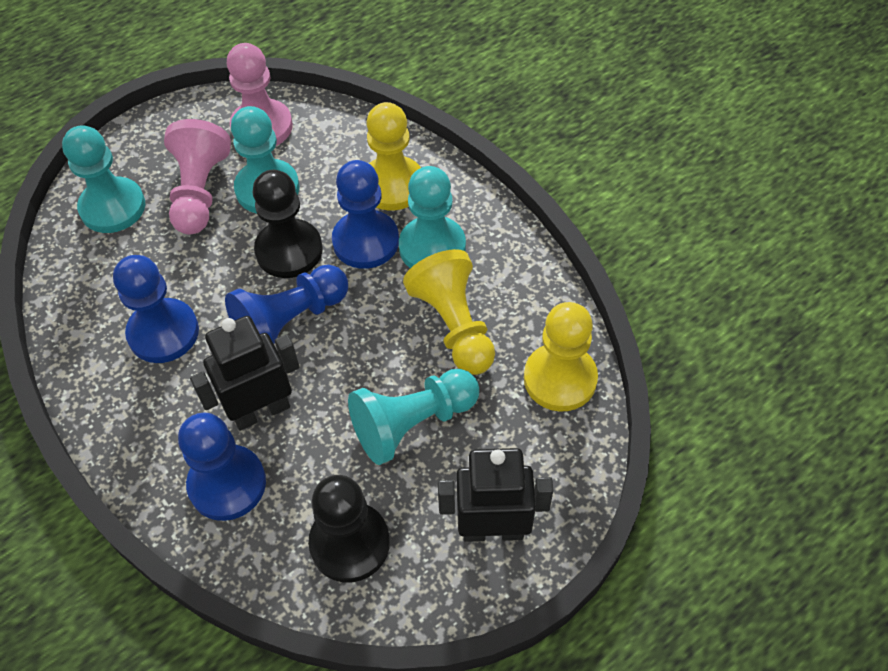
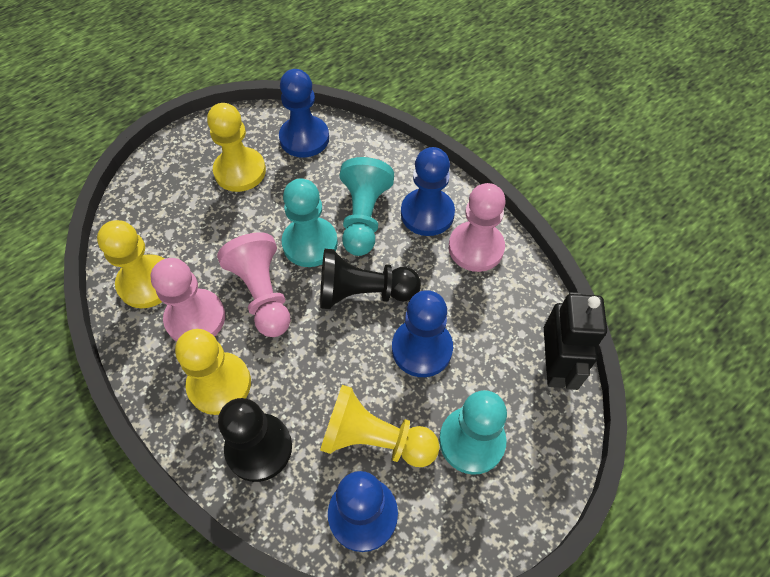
black robot: [190,316,300,431] [438,448,553,542] = 2 -> [544,292,607,390] = 1
pink pawn: [164,119,231,235] [227,43,293,146] = 2 -> [150,258,225,341] [217,232,291,337] [449,183,506,272] = 3
turquoise pawn: [62,125,145,233] [231,106,299,213] [348,369,479,465] [399,166,466,268] = 4 -> [282,178,338,267] [340,157,394,256] [439,390,507,475] = 3
yellow pawn: [366,102,421,211] [403,249,495,375] [524,302,598,412] = 3 -> [97,220,165,308] [175,329,251,415] [207,103,266,192] [320,385,440,467] = 4

